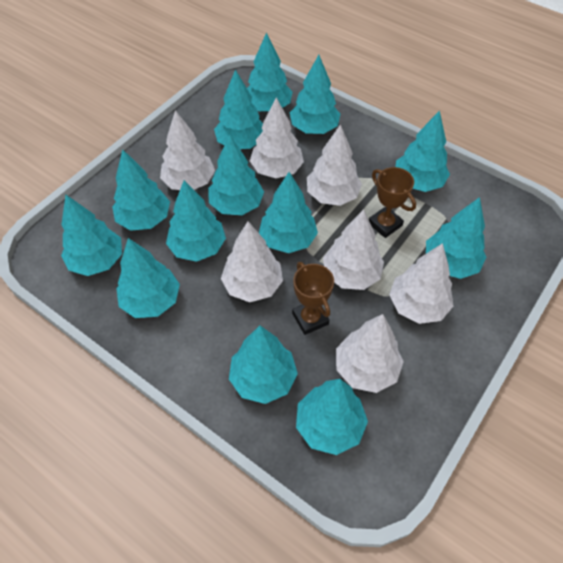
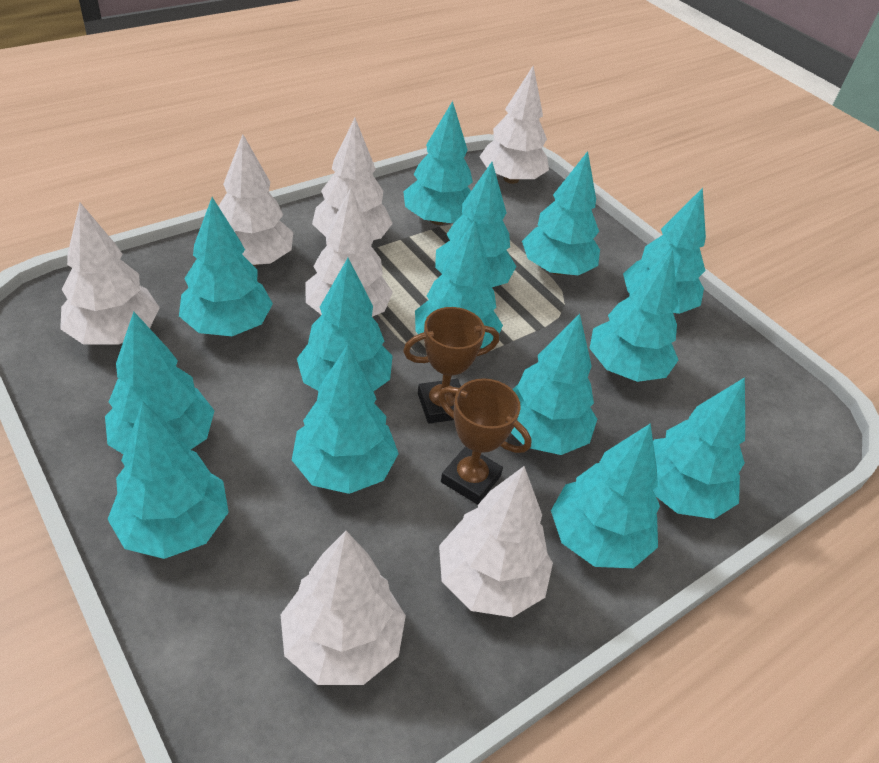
turquoise tree: [61,195,122,276] [112,149,170,231] [116,238,180,318] [166,180,226,262] [208,134,264,215] [214,70,263,149] [229,325,298,404] [247,32,293,111] [259,172,318,253] [290,55,341,134] [296,379,368,455] [395,110,450,192] [426,197,486,279] = 13 -> [105,312,215,454] [108,401,229,559] [179,197,273,336] [292,345,399,494] [297,258,393,391] [403,101,473,225] [415,220,503,349] [435,162,516,287] [511,314,597,455] [522,151,600,275] [551,423,660,568] [589,249,678,382] [623,188,706,314] [653,377,745,519] = 14

